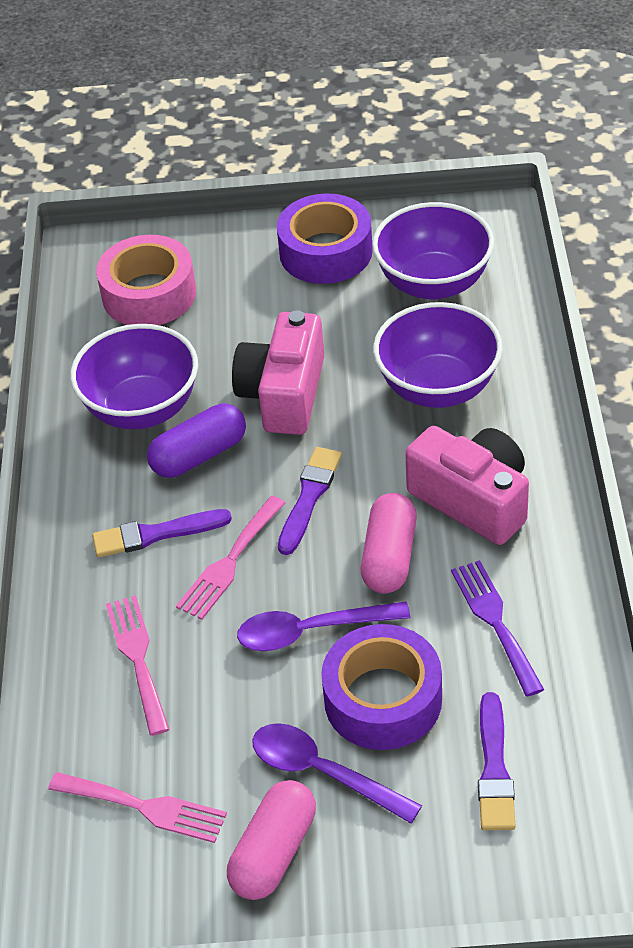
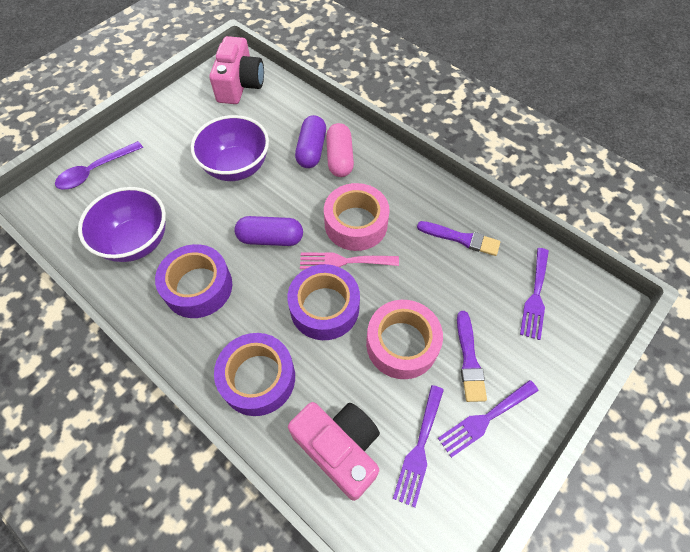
pink capsule: [227,780,316,900] [361,493,417,593] = 2 -> [326,123,354,177] = 1
pink fork: [48,772,227,843] [106,595,170,736] [176,496,285,620] = 3 -> [300,253,399,269] = 1
pink tape: [96,235,196,325] = 1 -> [324,183,390,251] [366,300,443,379] = 2
purple bowl: [70,324,198,429] [372,202,494,300] [373,302,503,408] = 3 -> [78,187,166,262] [191,115,269,181] = 2
purple brush: [92,509,232,557] [278,447,342,555] [478,692,516,830] = 3 -> [417,221,500,256] [457,311,487,402] = 2
purple capsule: [147,404,246,478] = 1 -> [234,216,303,246] [295,115,326,168] = 2
purple fork: [451,560,544,696] = 1 -> [393,385,444,508] [438,380,539,458] [520,248,549,340] = 3
purple spoon: [237,601,411,651] [252,723,422,823] = 2 -> [55,141,143,190] = 1
purple tape: [277,193,373,284] [321,624,442,750] = 2 -> [155,244,232,318] [214,333,295,416] [287,264,360,340] = 3

